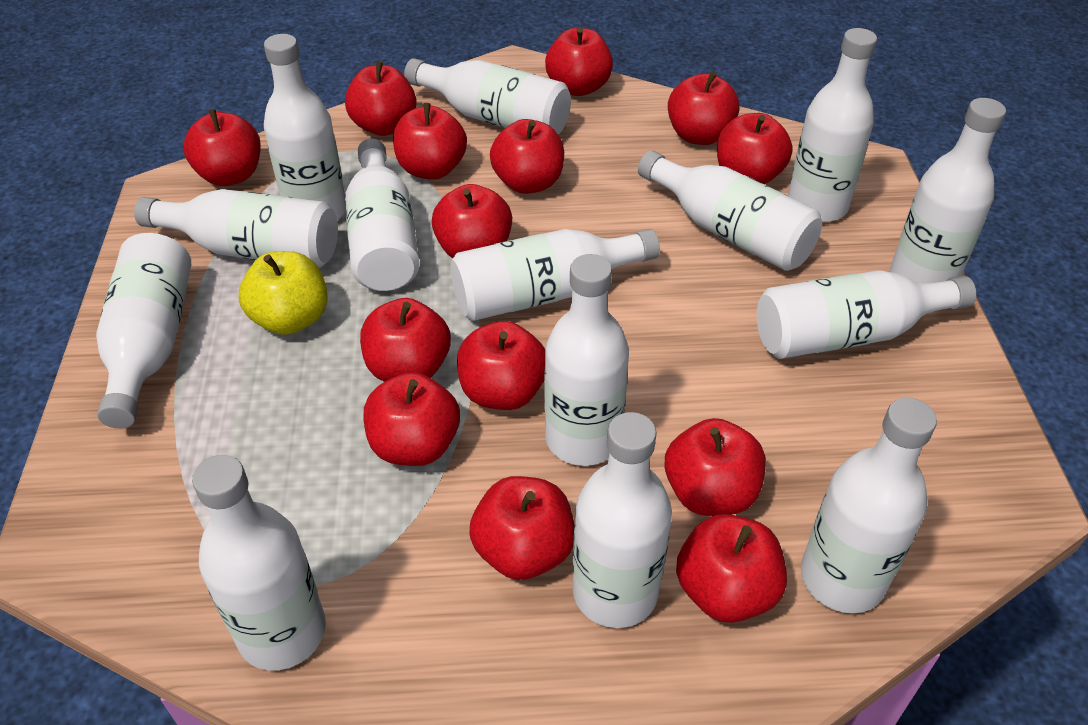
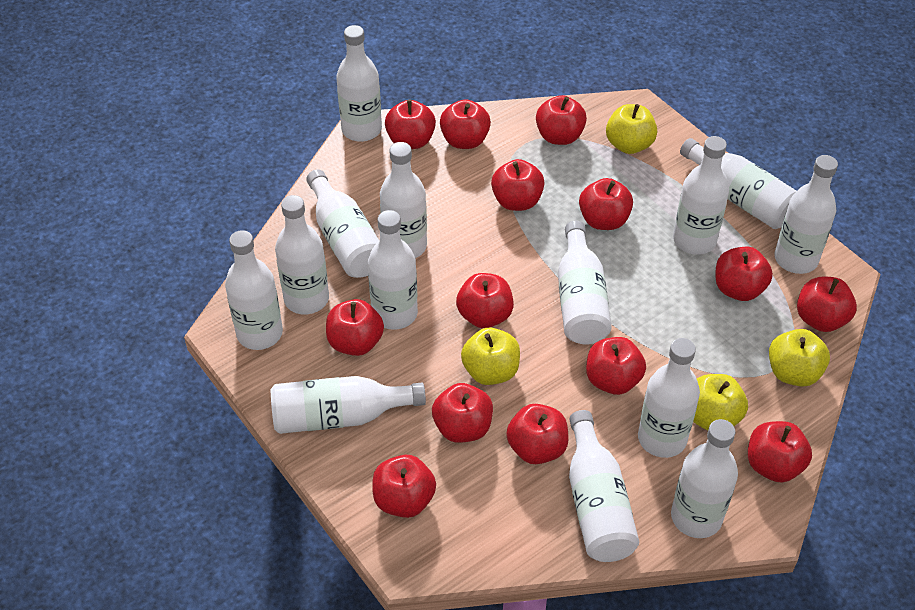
yellow apple: [239,251,328,335] = 1 -> [461,328,520,385] [606,104,657,154] [693,374,748,430] [769,329,830,387] = 4

